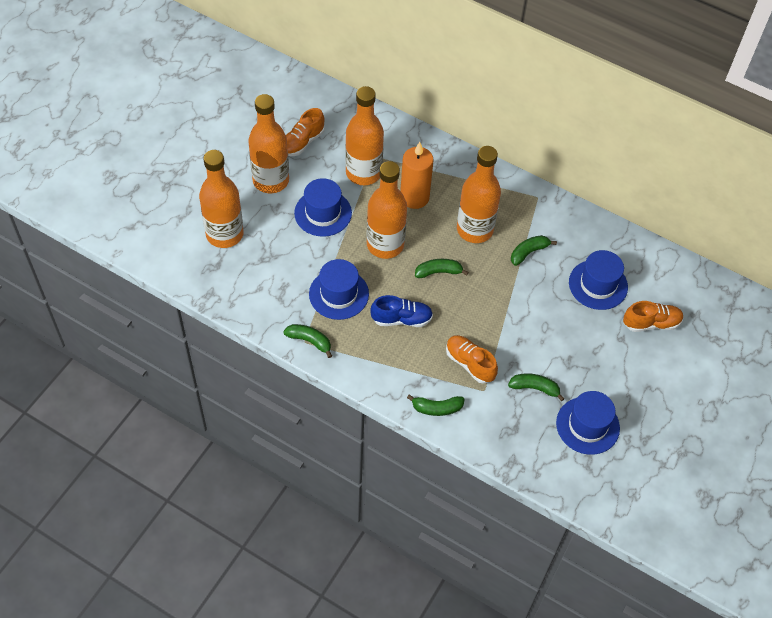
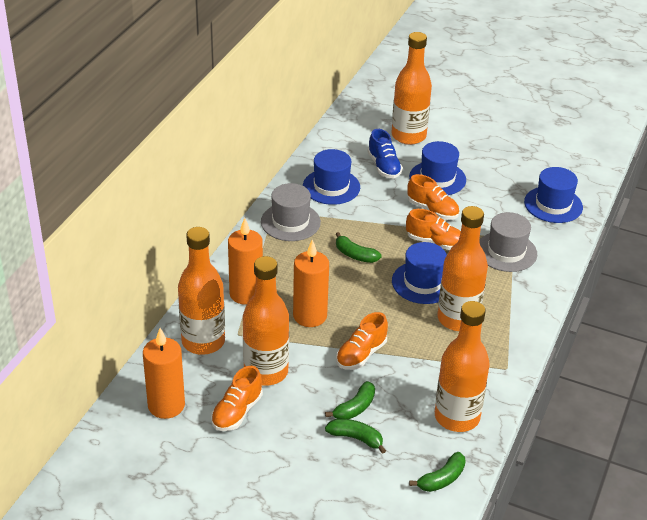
green banana: [283,324,332,358] [407,394,465,416] [415,259,469,278] [508,373,565,401] [511,235,557,266] = 5 -> [325,381,375,419] [325,419,386,454] [336,232,381,263] [409,452,466,492] = 4
grey hat: none = 0 -> [261,183,321,241] [480,212,537,272] = 2
orange candle: [400,142,434,209] = 1 -> [143,328,185,419] [228,218,263,305] [293,240,329,327] = 3
orange shoe: [286,108,324,156] [446,335,498,384] [623,301,684,332] = 3 -> [211,366,263,431] [336,312,388,370] [406,209,461,250] [408,174,459,220] = 4

